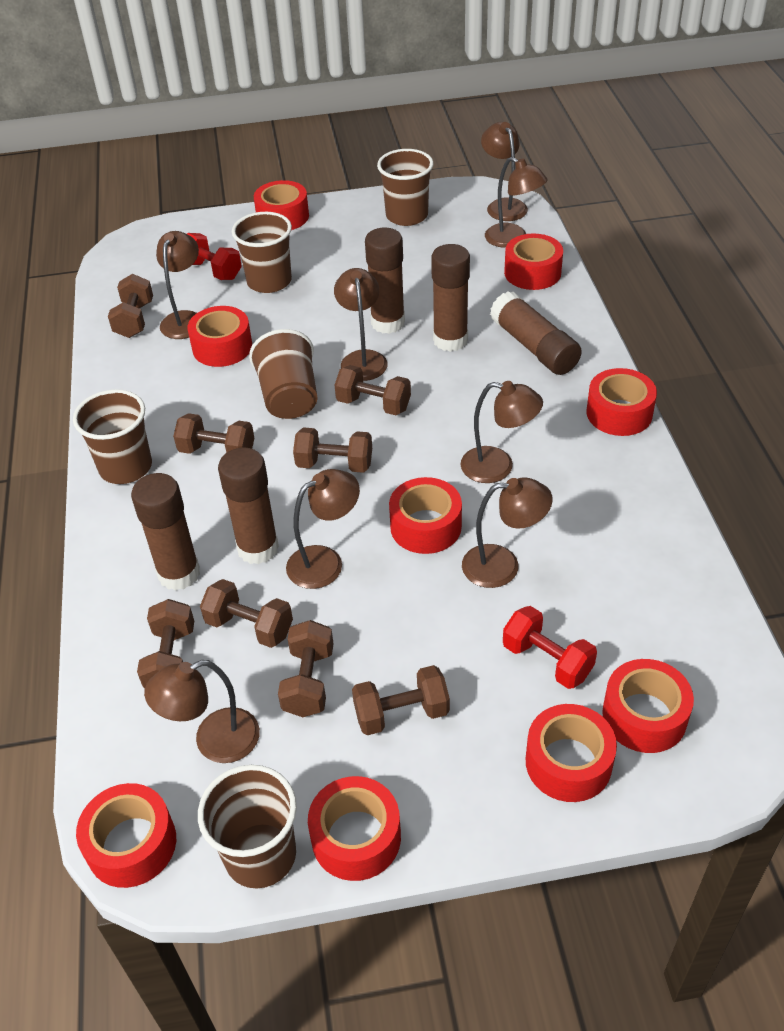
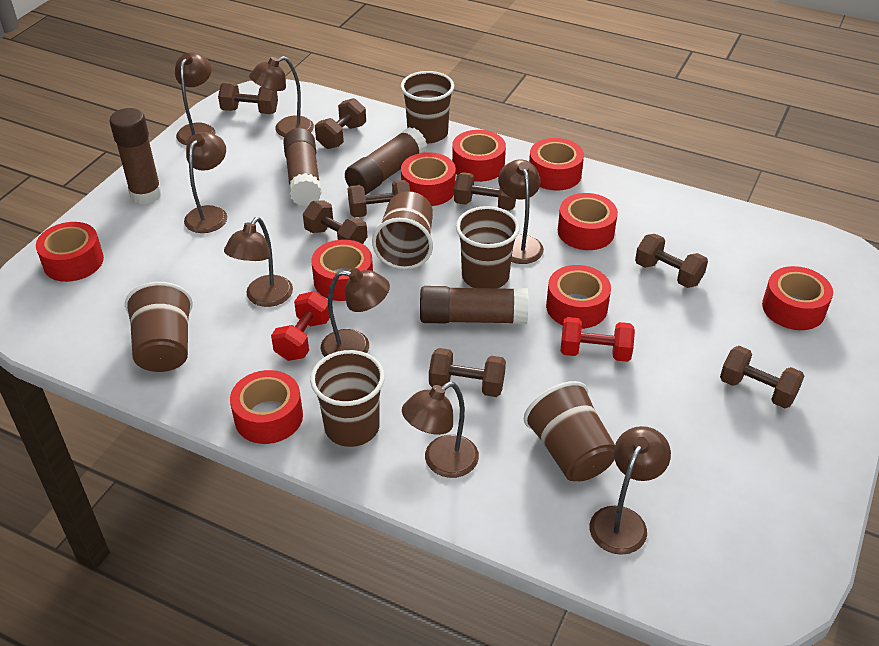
brown cup: [73,389,152,484] [198,765,297,888] [232,212,292,293] [249,329,318,419] [377,149,433,226] = 5 -> [125,282,193,372] [310,350,385,447] [372,191,433,270] [401,71,454,143] [456,206,520,288] [524,381,615,481] = 6
brown glue stick: [131,473,200,591] [218,447,279,565] [365,228,405,334] [431,244,470,352] [490,291,582,375] = 5 -> [109,108,162,204] [283,128,322,206] [345,127,427,195] [420,286,528,324] = 4

